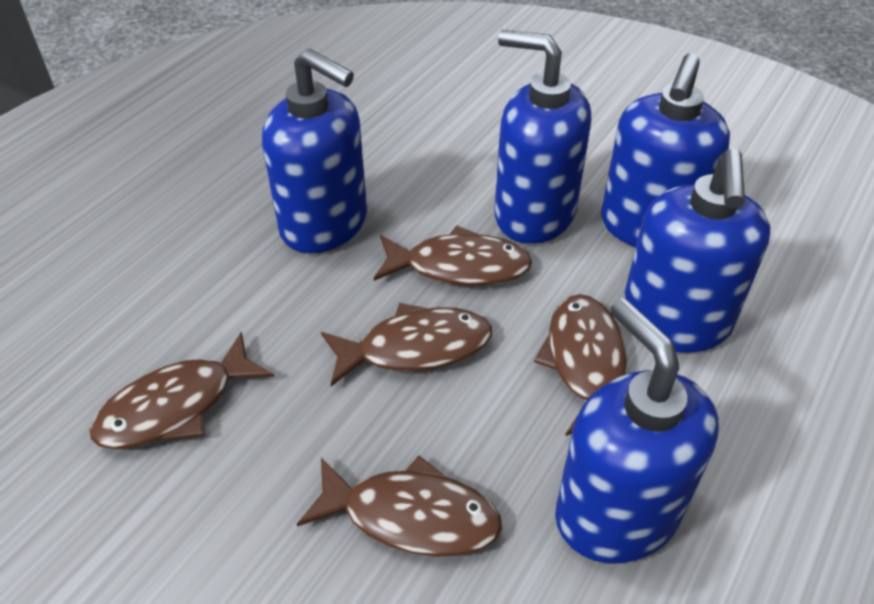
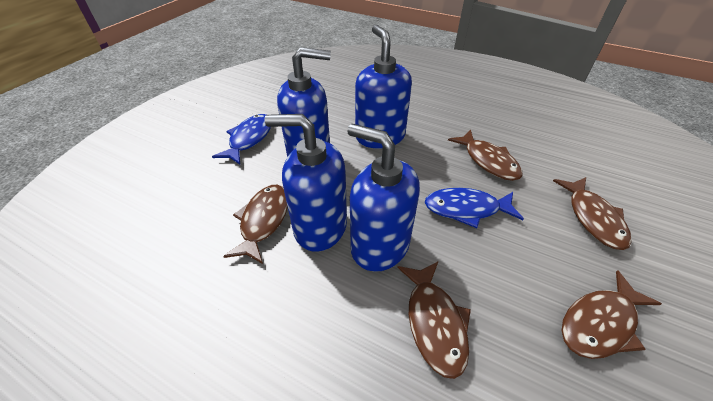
blue fish: none = 0 -> [212,114,271,164] [425,188,524,228] = 2
blue soap dispenser: [262,48,367,253] [494,30,591,244] [555,298,719,563] [601,53,730,247] [623,149,770,353] = 5 -> [264,114,347,252] [277,47,331,157] [348,124,420,272] [355,25,412,149] = 4

